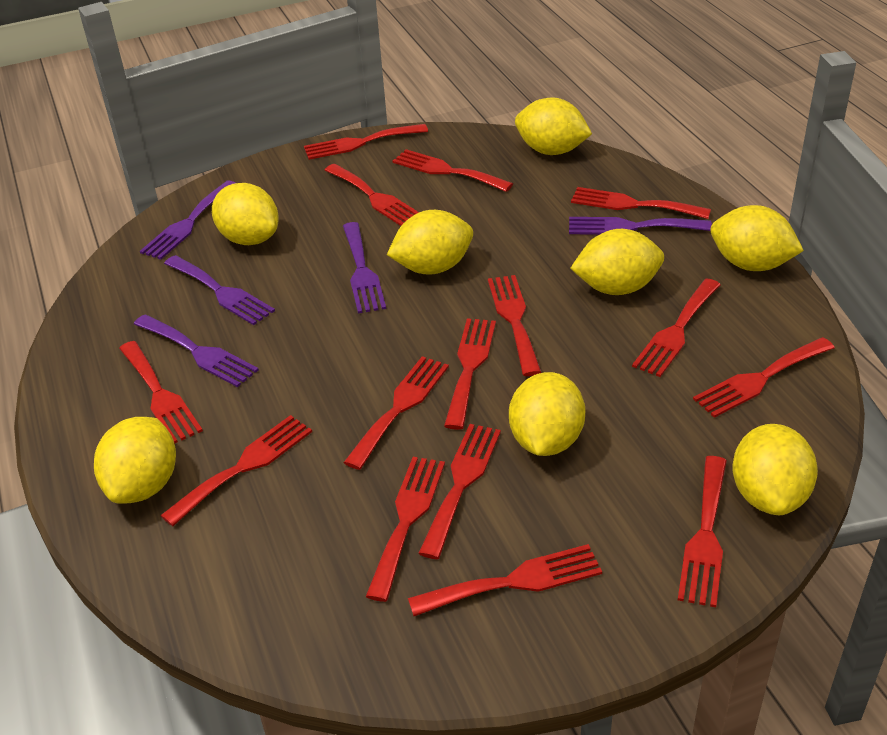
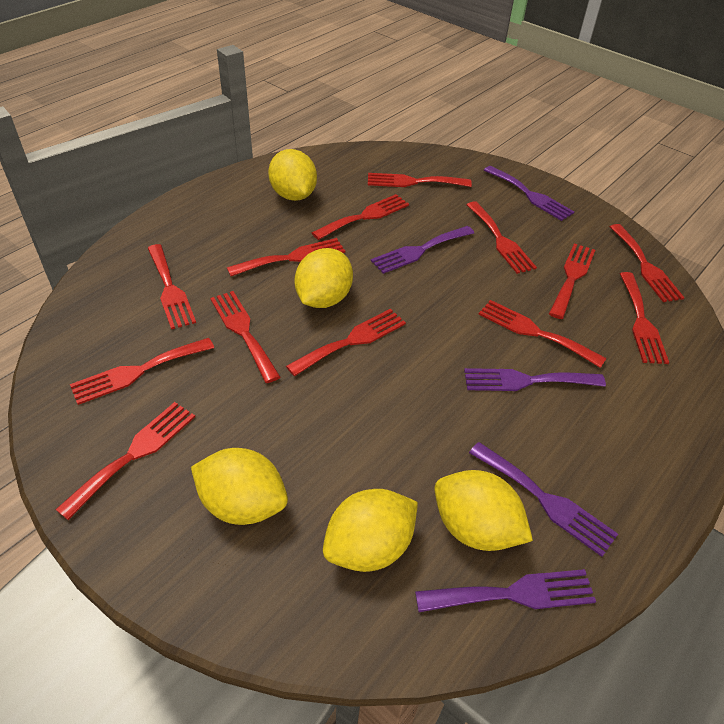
red fork: [119,341,203,444] [160,415,312,526] [304,124,428,160] [325,164,419,226] [343,356,449,470] [365,457,445,602] [393,149,513,192] [408,544,602,616] [418,424,501,559] [444,318,496,430] [488,275,542,376] [571,187,711,219] [632,279,721,377] [678,456,727,607] [693,337,835,418] = 15 -> [55,402,195,520] [70,338,214,405] [148,244,196,329] [210,291,280,383] [227,238,345,276] [286,309,406,376] [312,194,409,240] [368,173,472,187] [467,201,537,274] [478,300,607,368] [549,243,595,319] [610,224,685,302] [620,272,669,364] = 13
yellow lemon: [94,417,176,503] [212,183,279,245] [387,210,473,275] [509,372,586,456] [515,97,592,155] [570,229,664,295] [711,205,804,271] [732,424,818,515] = 8 -> [191,448,288,525] [268,149,317,201] [294,248,353,308] [323,489,418,572] [434,470,533,551] = 5

